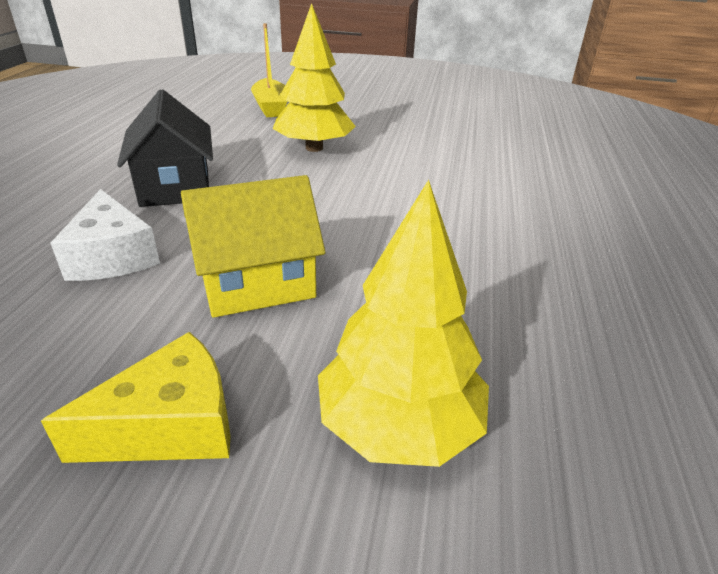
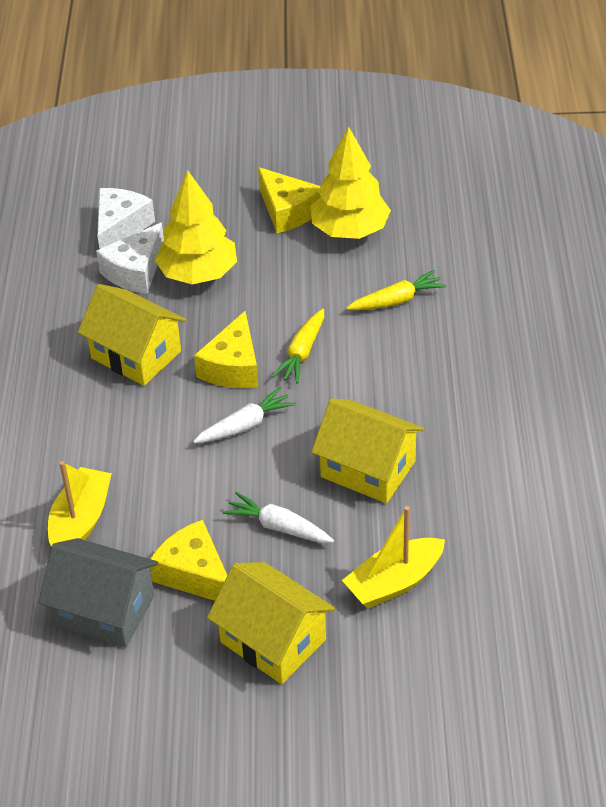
black house: [117,89,213,207] = 1 -> none = 0
grey house: none = 0 -> [38,538,158,647] = 1
white carrot: none = 0 -> [193,387,296,443] [222,492,334,543] = 2
white cheese: [51,189,160,281] = 1 -> [96,223,164,294] [97,188,155,249] = 2
yellow boat: [251,23,287,117] = 1 -> [48,461,112,546] [342,506,445,608] = 2
yellow carrot: none = 0 -> [272,309,324,383] [347,270,446,310] = 2
yellow cheese: [41,332,231,463] = 1 -> [150,520,227,601] [194,311,258,388] [258,167,321,233] = 3
yellow house: [181,175,326,318] = 1 -> [78,284,186,386] [207,562,335,684] [311,398,424,503] = 3

